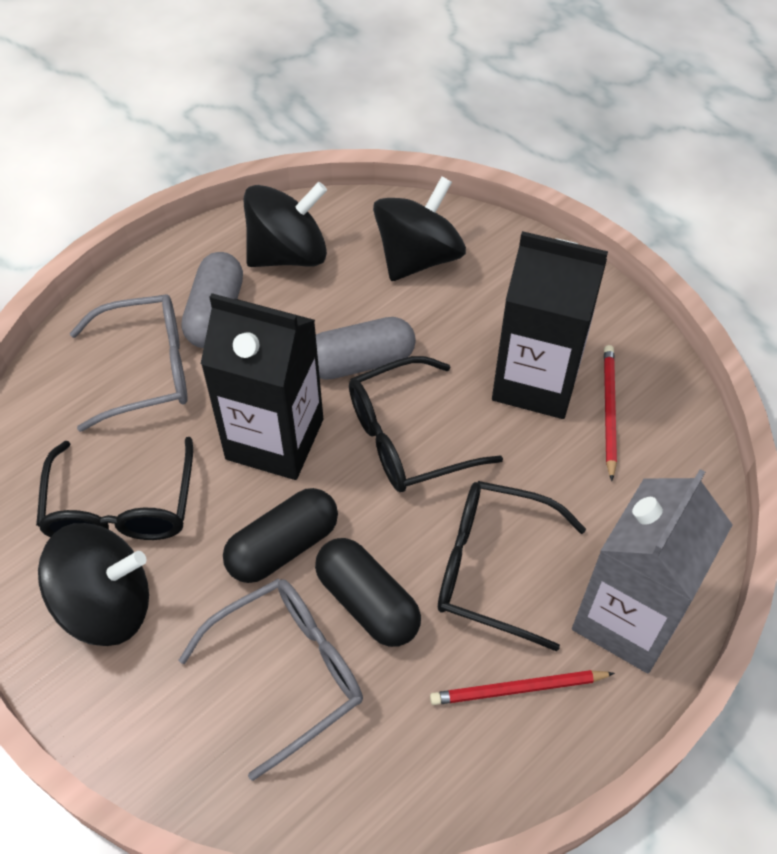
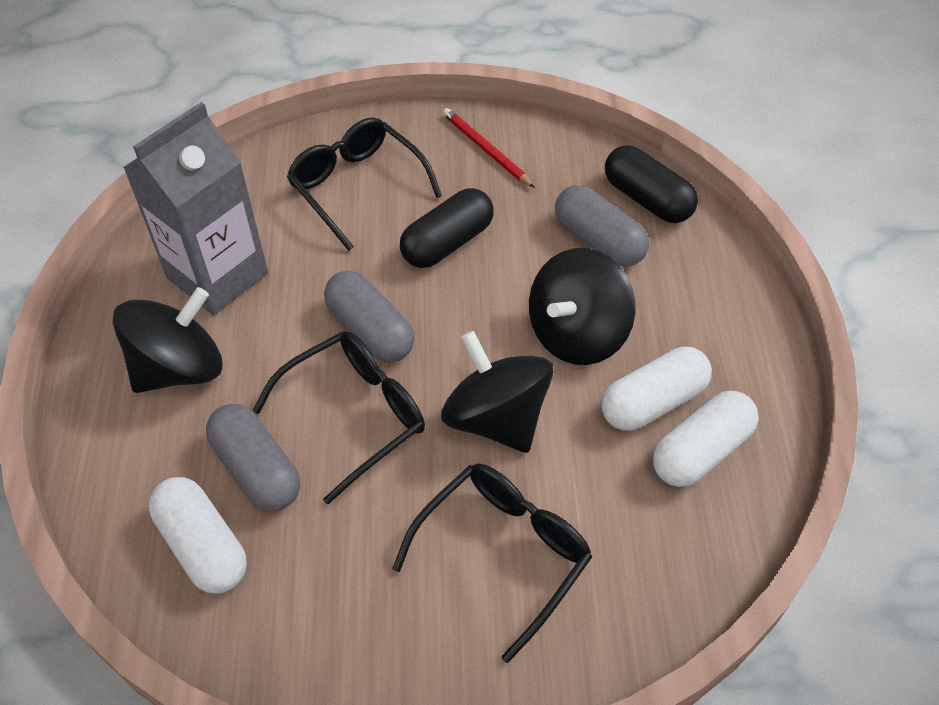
black carton: [201,293,323,480] [492,231,608,419] = 2 -> none = 0
grey capsule: [181,252,243,348] [316,317,416,380] = 2 -> [206,404,300,511] [324,270,415,363] [555,185,649,267] = 3
grey glasses: [70,294,188,432] [178,578,363,781] = 2 -> none = 0
red pencil: [430,670,615,705] [604,345,617,481] = 2 -> [443,108,535,188] = 1
white capsule: none = 0 -> [149,477,247,594] [601,347,712,431] [653,391,759,487] = 3

